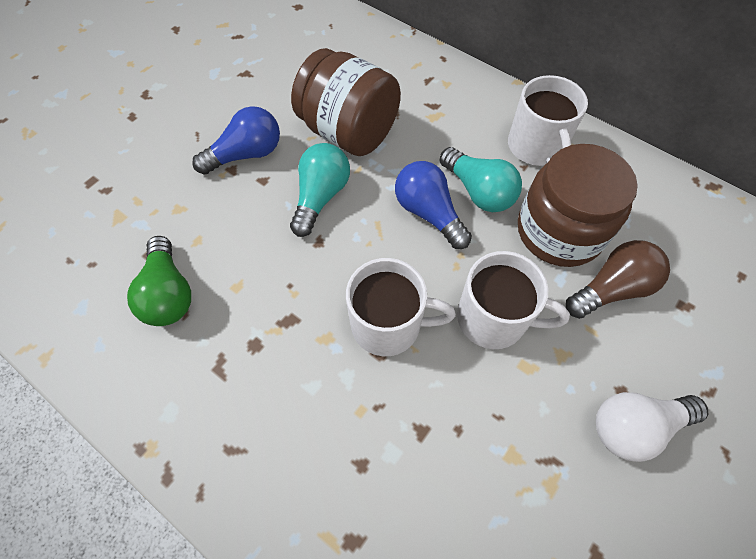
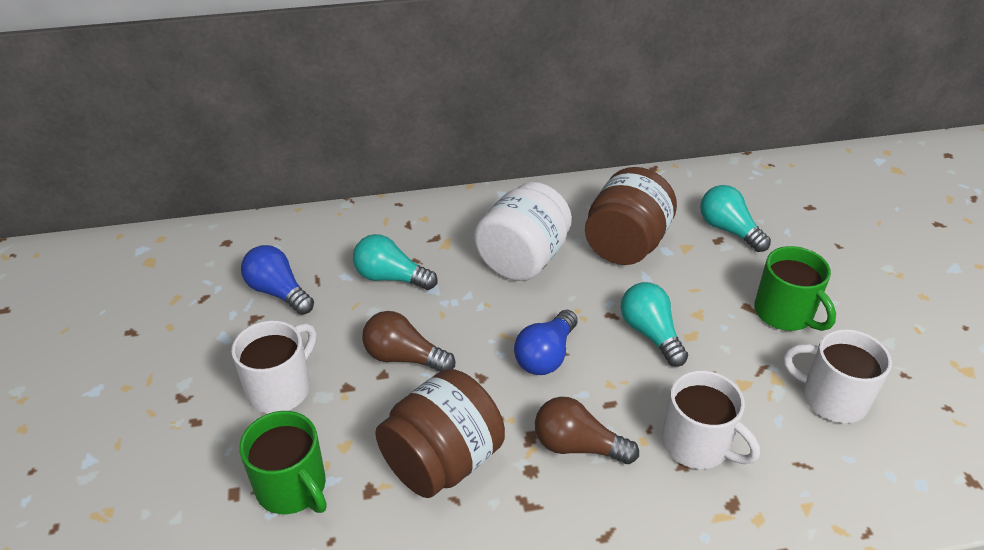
brown light bulb: [566,240,670,319] = 1 -> [362,311,455,371] [535,397,639,464] = 2
green light bulb: [127,236,191,326] = 1 -> none = 0
green mug: none = 0 -> [239,411,327,514] [754,246,836,331] = 2
turquoise light bulb: [290,143,350,237] [440,147,522,212] = 2 -> [353,234,438,290] [621,282,688,367] [700,185,771,252] = 3
white jar: none = 0 -> [474,182,572,281] = 1
white light bulb: [596,392,708,462] = 1 -> none = 0

